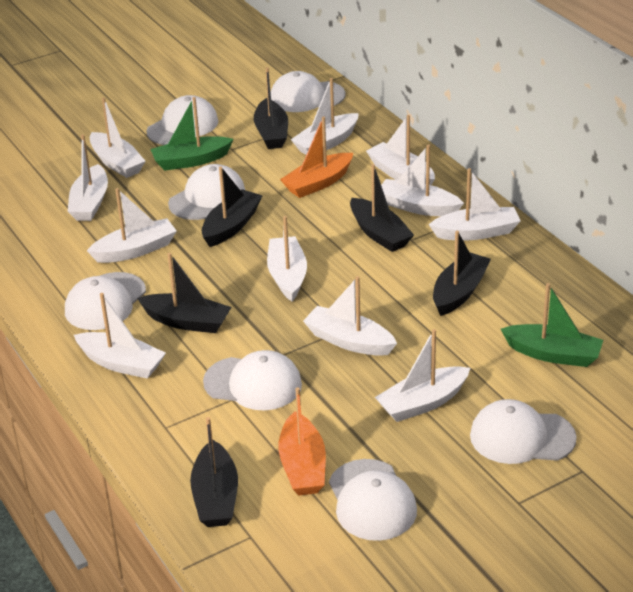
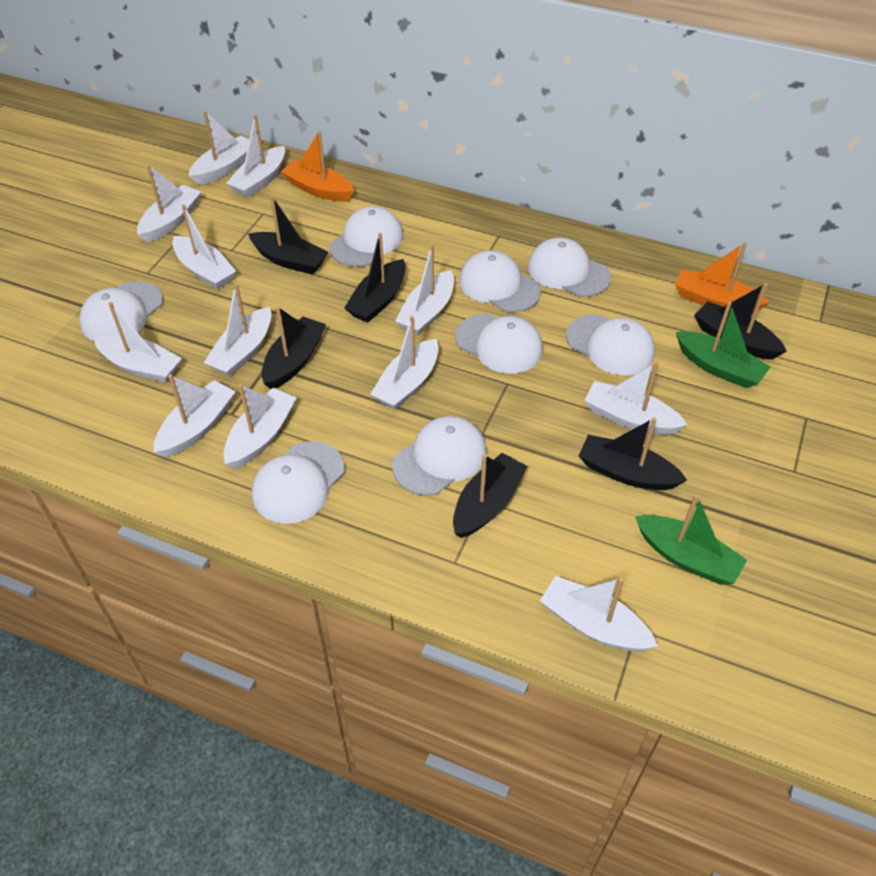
white boat: [67,134,108,221] [74,293,166,379] [87,188,177,263] [90,98,145,178] [267,216,307,301] [291,78,359,155] [303,276,397,356] [366,115,435,185] [375,329,470,422] [381,144,464,216] [429,168,521,241] = 11 -> [94,302,182,383] [137,165,201,243] [154,374,236,458] [172,204,236,290] [188,111,249,185] [204,283,272,377] [223,384,297,469] [226,115,285,198] [370,316,439,410] [395,245,454,336] [540,576,658,651] [584,361,687,435] = 12
white cap: [65,272,146,330] [146,95,218,145] [168,164,245,220] [203,350,302,410] [271,71,345,112] [329,459,417,541] [470,399,577,464] = 7 -> [79,282,163,341] [252,441,345,524] [329,206,403,267] [392,416,487,496] [455,314,543,374] [459,250,541,313] [528,237,611,297] [566,314,655,375] = 8

